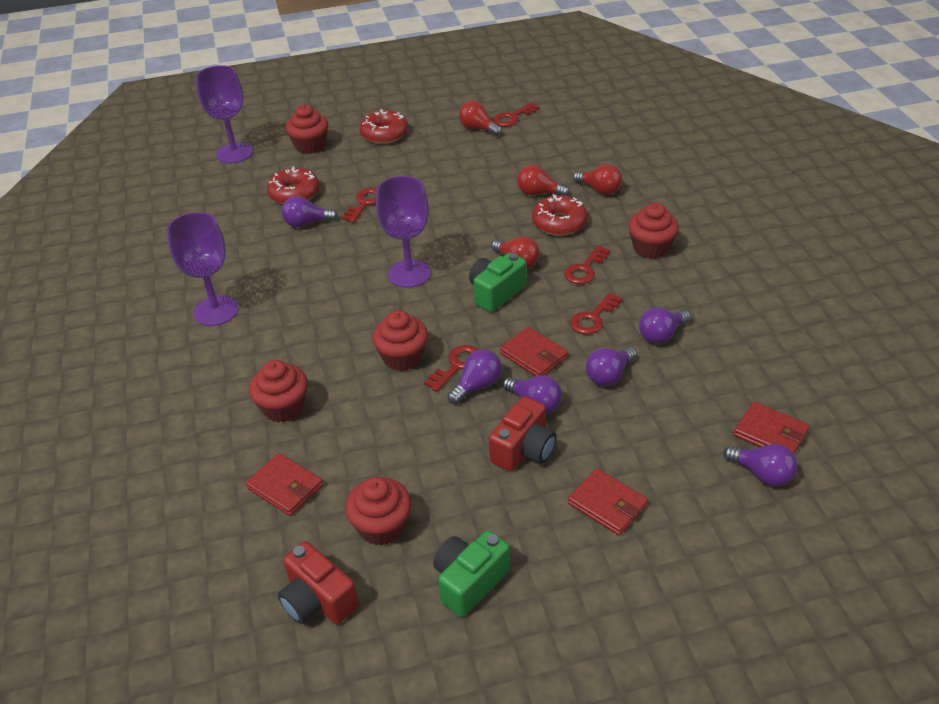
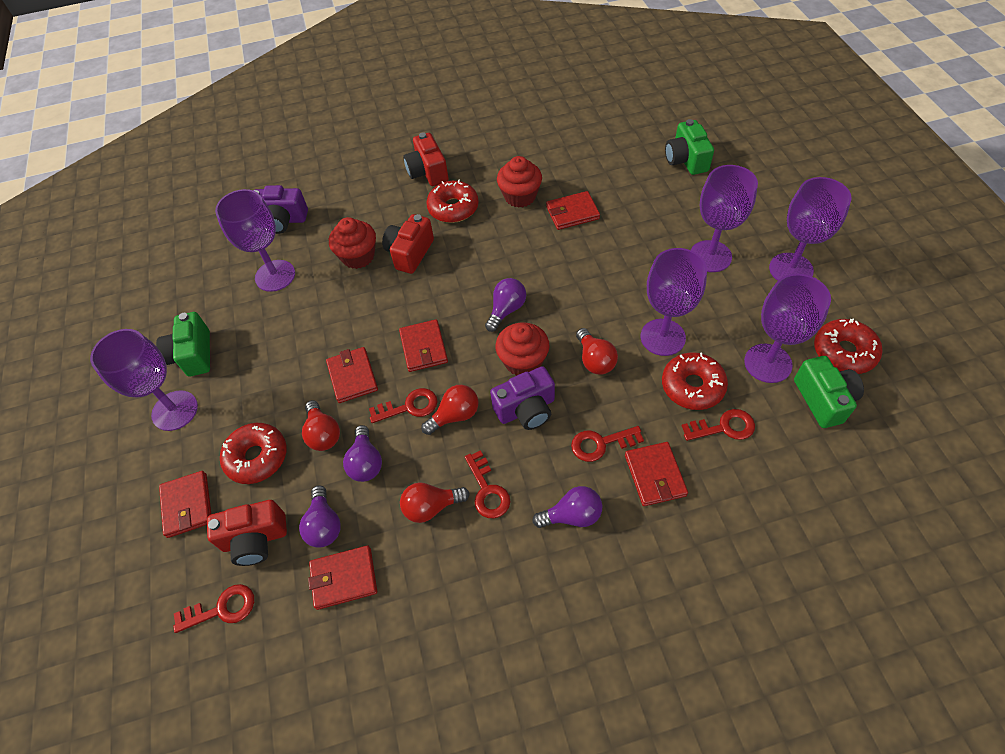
green camera: [433,530,510,617] [469,253,527,312] = 2 -> [156,312,210,376] [665,119,714,175] [794,356,864,428] = 3
purple camera: none = 0 -> [253,185,308,234] [490,366,555,430] = 2
purple goblet: [167,212,239,326] [196,65,253,163] [376,176,431,288] = 3 -> [90,329,198,431] [215,189,295,292] [641,248,707,356] [691,165,758,272] [744,274,831,383] [769,177,852,281] = 6
purple light bulb: [282,196,338,227] [447,349,502,404] [503,375,562,414] [586,347,637,386] [639,307,691,344] [724,444,797,486] = 6 -> [299,485,341,548] [343,425,382,482] [485,278,526,332] [533,486,602,528] = 4
red camera: [278,541,359,624] [489,396,557,471] = 2 -> [207,500,287,566] [382,214,434,274] [403,132,449,186] = 3
red cupcake: [249,360,308,423] [286,105,328,154] [345,477,411,546] [372,310,428,371] [628,202,679,259] = 5 -> [329,217,376,269] [495,322,550,376] [497,156,542,208] = 3
red donut: [267,166,320,204] [360,109,408,144] [532,194,588,236] = 3 -> [220,423,287,484] [426,180,479,223] [662,352,728,410] [814,318,882,374] = 4
red wallet: [245,453,323,516] [500,327,568,376] [568,468,648,536] [734,402,810,454] = 4 -> [159,471,211,538] [308,545,377,610] [326,347,378,403] [399,319,448,372] [546,191,600,230] [625,442,688,506] = 6

